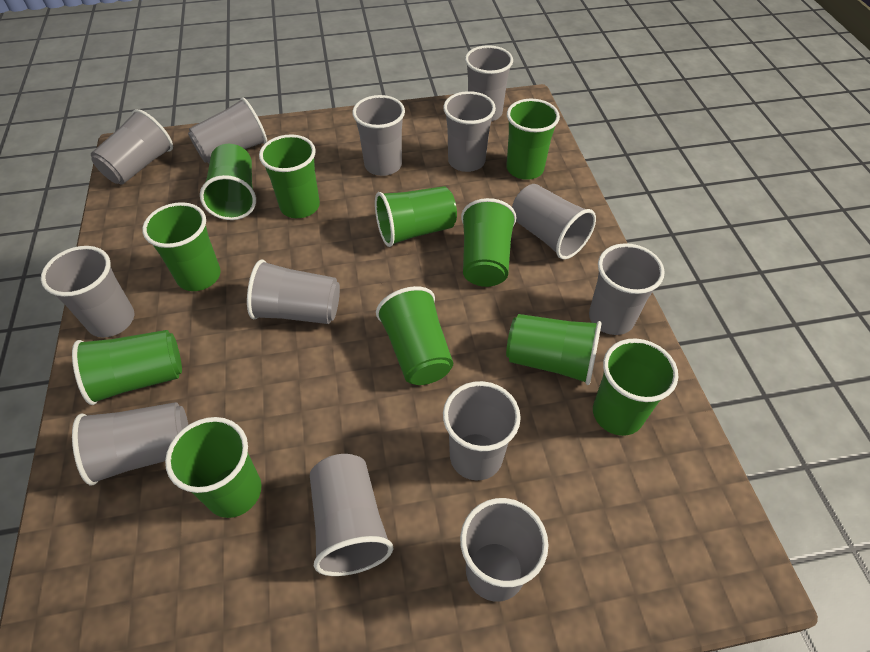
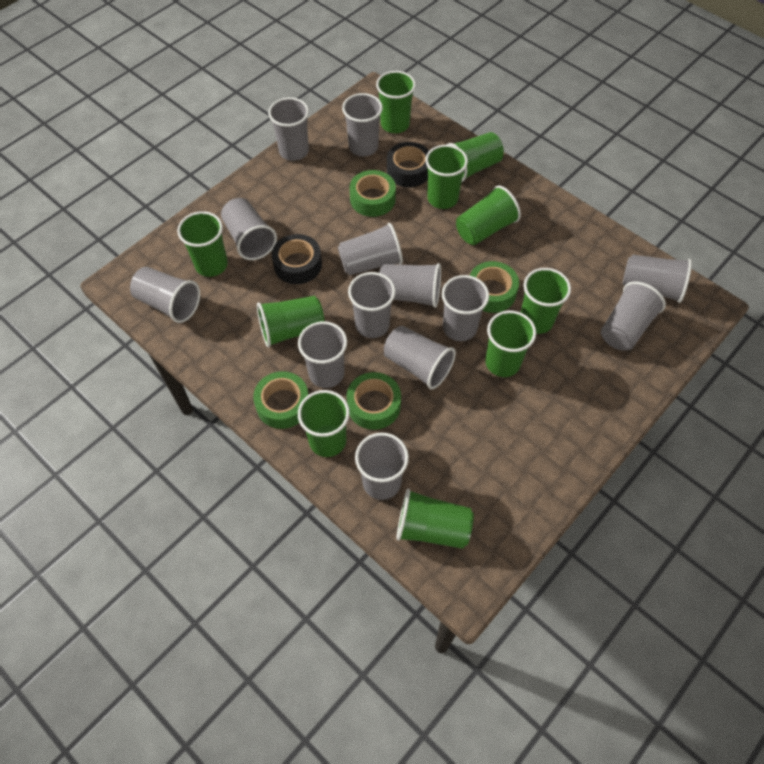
black tape: none = 0 -> [272,234,322,284] [387,142,429,187] = 2
green cup: [72,330,182,405] [142,202,221,291] [165,417,262,518] [200,144,256,220] [259,135,320,218] [375,186,457,247] [376,286,453,385] [461,198,517,287] [506,99,560,180] [506,314,601,385] [593,338,678,436] = 11 -> [177,211,228,277] [257,296,325,347] [298,390,350,457] [376,71,416,133] [396,488,474,549] [425,145,468,209] [446,132,504,182] [456,185,521,245] [485,311,536,377] [520,268,571,334] = 10
green tape: none = 0 -> [253,371,309,429] [346,372,401,430] [350,170,396,217] [470,261,519,313] = 4

